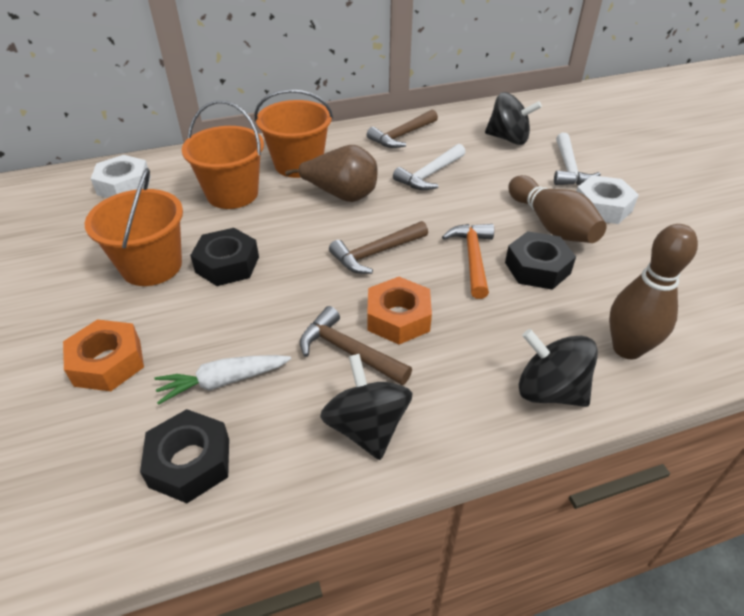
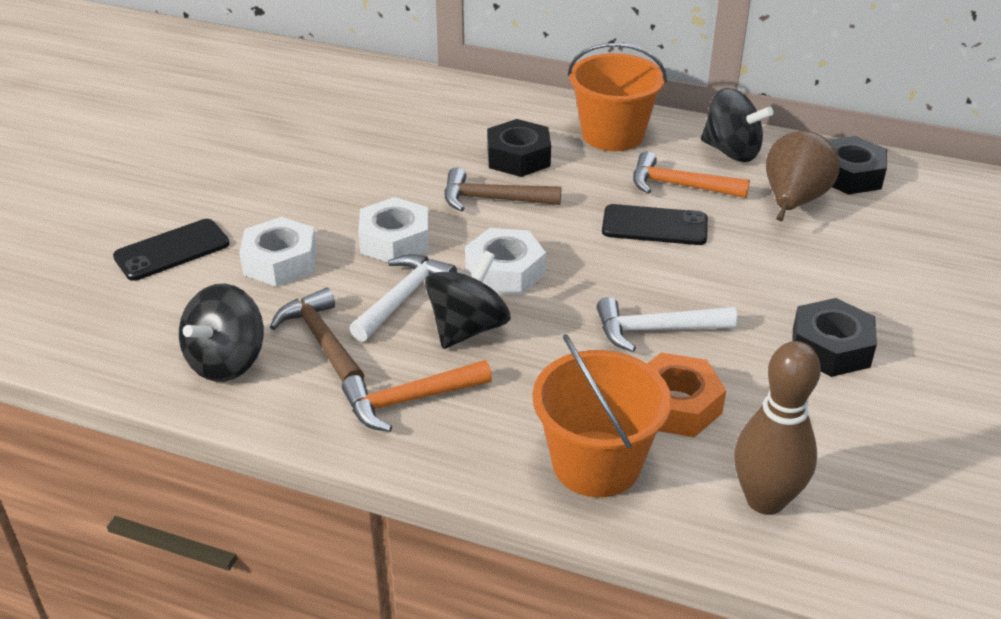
black phone: none = 0 -> [113,219,230,281] [602,204,708,245] = 2
brown bowling pin: [508,175,607,243] [609,224,698,359] = 2 -> [734,341,821,515] = 1
brown hammer: [300,306,412,385] [329,221,428,274] [367,109,438,148] = 3 -> [270,288,365,382] [444,167,562,212] = 2
orange bucket: [85,168,183,286] [182,100,264,209] [255,89,333,178] = 3 -> [532,334,672,497] [568,43,667,151] = 2
orange hammer: [442,224,494,299] = 1 -> [342,360,492,432] [633,151,750,198] = 2
orange nut: [63,319,144,391] [367,277,432,344] = 2 -> [647,352,726,437] = 1
white carrot: [154,355,291,405] = 1 -> none = 0
white nut: [91,155,151,198] [576,175,639,224] = 2 -> [239,217,317,287] [358,197,429,262] [465,228,546,295] = 3

